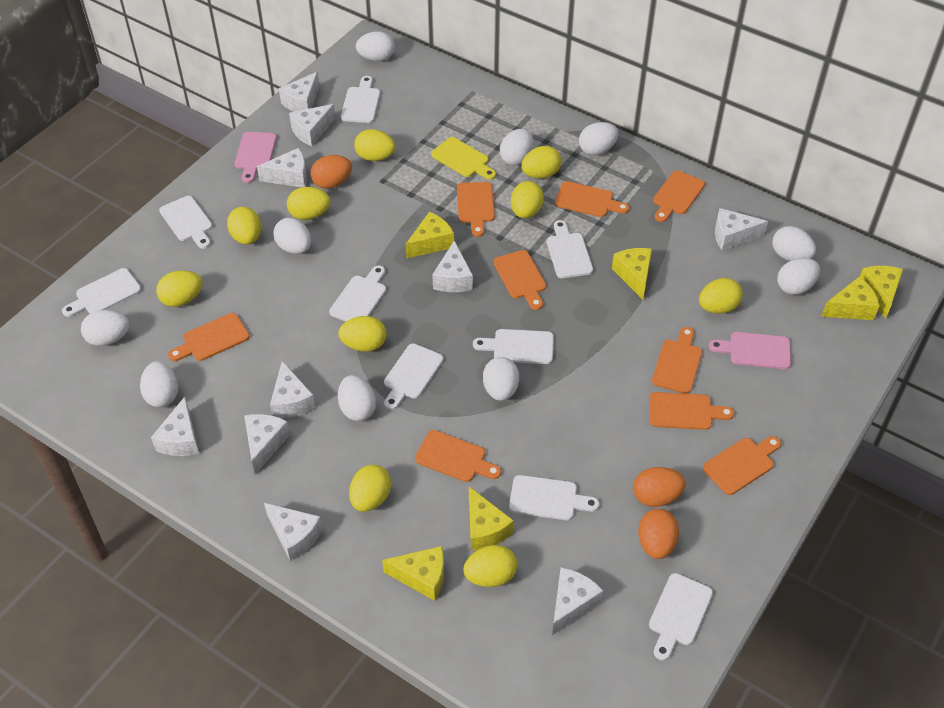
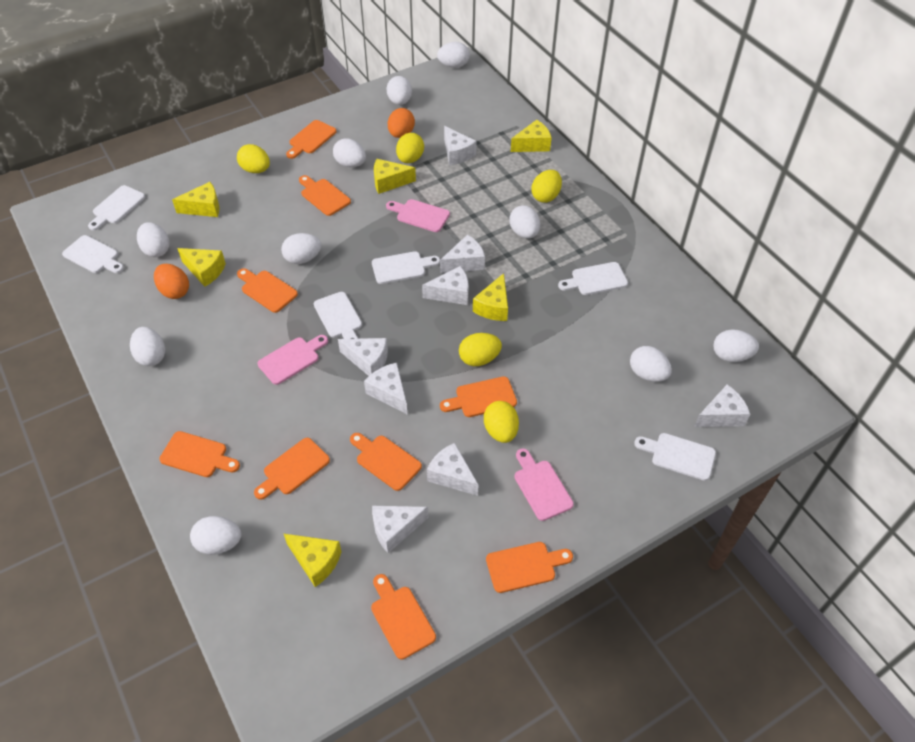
orange egg: [310,155,352,189] [633,467,686,507] [638,509,679,559] = 3 -> [154,264,189,299] [388,108,415,138] = 2
pink cutting board: [234,132,277,183] [709,332,791,369] = 2 -> [258,335,328,385] [386,199,450,232] [514,448,574,521] = 3
white cheese: [151,397,199,456] [244,414,290,474] [257,148,307,187] [264,503,322,561] [270,361,316,419] [279,72,320,112] [289,104,336,146] [432,240,473,292] [552,567,603,635] [715,208,768,251] = 10 -> [338,338,388,376] [364,363,407,414] [372,506,429,553] [422,266,469,305] [427,443,478,496] [440,234,485,273] [444,126,477,165] [694,384,750,427] = 8
white cutting board: [62,268,141,317] [159,196,212,249] [329,265,386,322] [341,76,380,123] [384,343,443,410] [473,329,554,364] [509,475,599,520] [547,220,593,278] [649,573,713,661] = 9 -> [62,235,124,273] [88,185,145,230] [314,292,362,339] [372,251,440,284] [558,262,628,295] [634,433,716,481] = 6
yellow cutting board: [431,137,496,180] = 1 -> none = 0
yellow egg: [156,271,203,307] [227,207,261,245] [287,187,330,220] [338,316,387,352] [349,465,391,512] [354,129,396,161] [463,545,517,587] [511,181,544,218] [521,146,561,179] [699,278,743,314] = 10 -> [237,144,270,173] [396,133,424,163] [459,333,502,366] [484,401,519,443] [532,170,562,203] = 5

